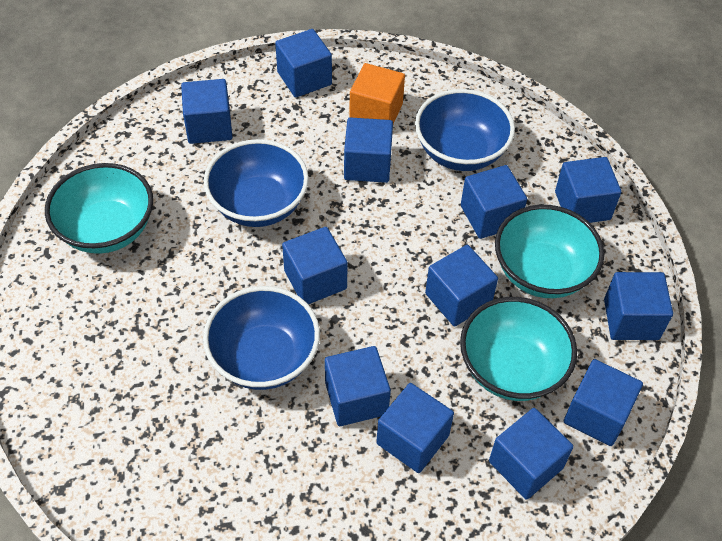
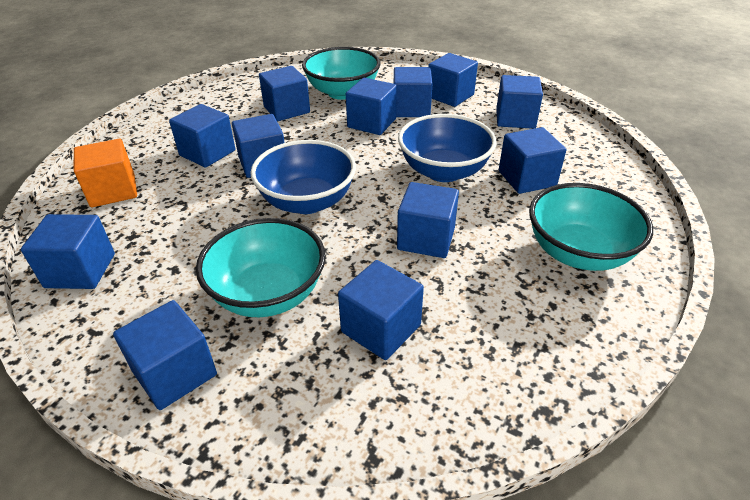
blue bowl: [203,286,320,390] [204,139,309,227] [415,89,515,171] = 3 -> [250,140,356,214] [398,114,497,182] = 2

